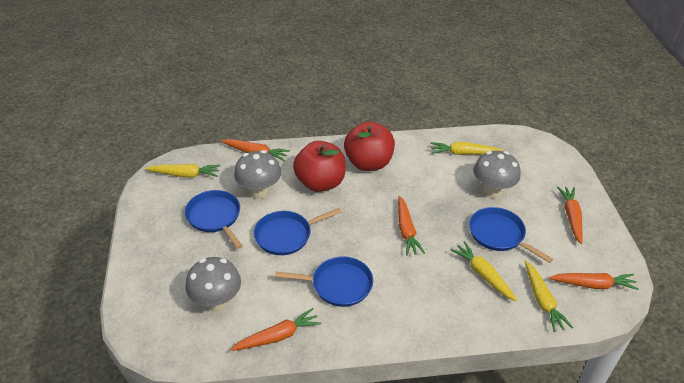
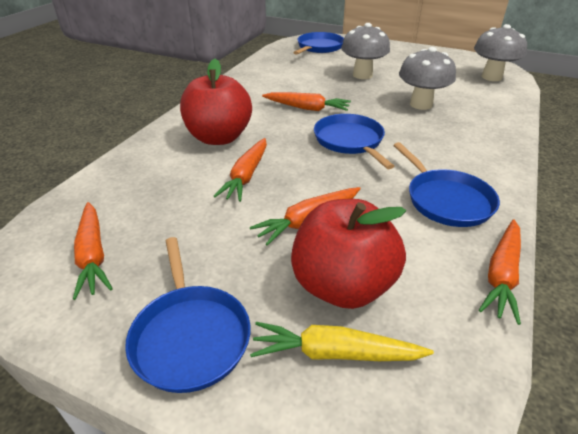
yellow carrot: [145,164,220,177] [430,142,503,155] [451,241,518,301] [525,260,573,332] = 4 -> [250,322,434,361] = 1

